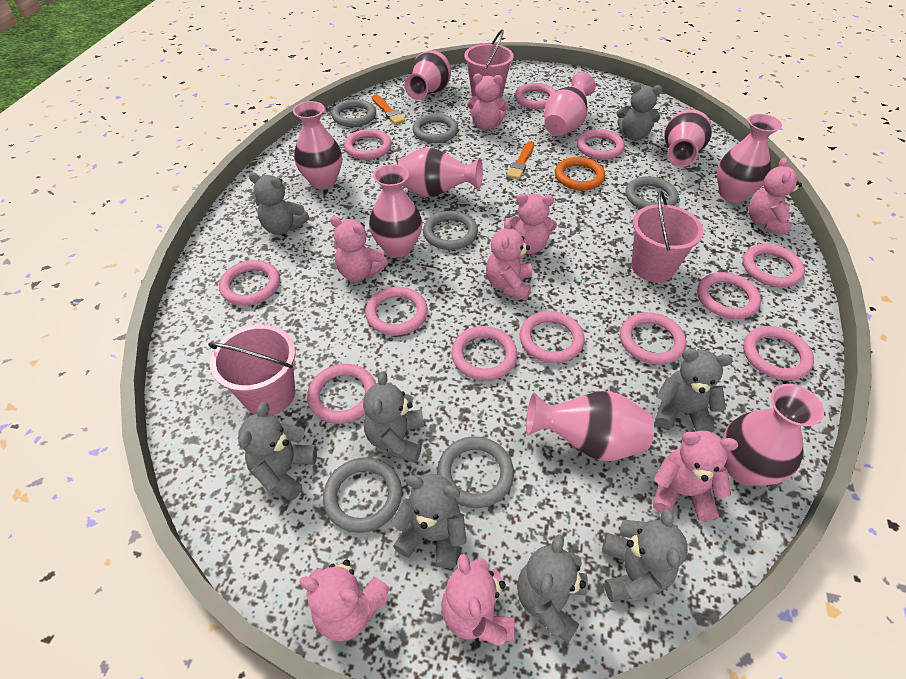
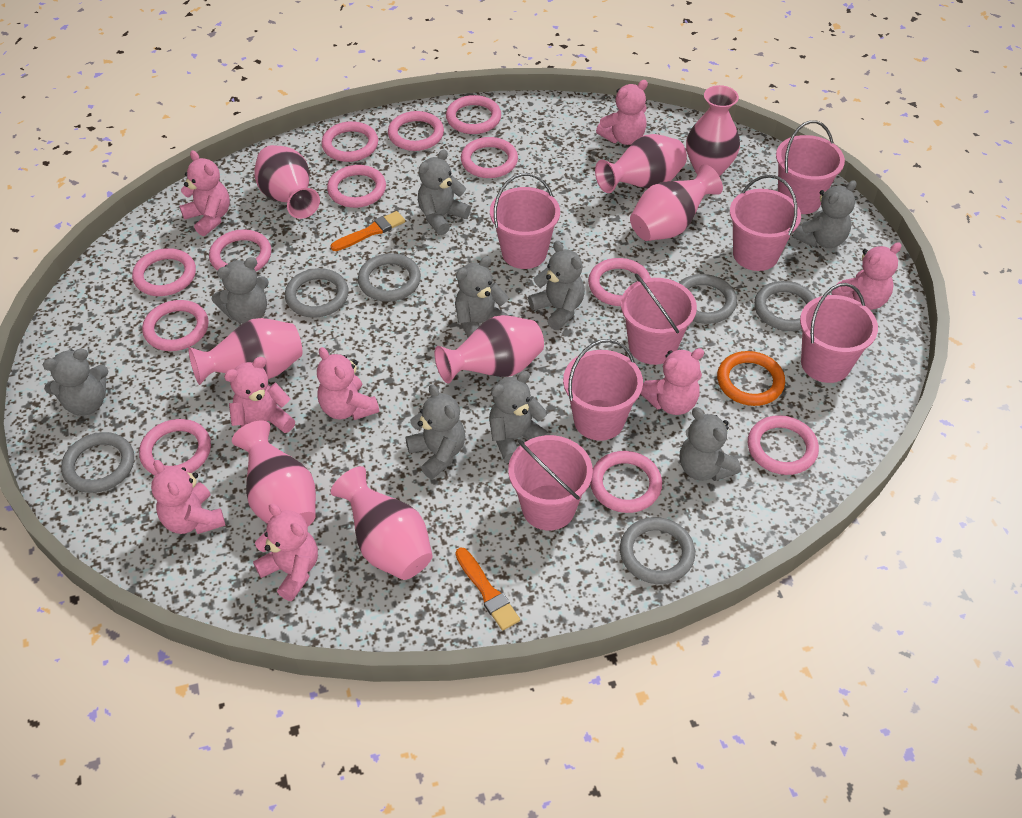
grey teddy bear: [238,402,317,501] [249,172,309,235] [363,371,424,463] [391,474,466,568] [517,534,588,643] [602,508,688,602] [617,83,663,140] [655,349,733,432] = 8 -> [42,349,108,415] [212,257,269,323] [405,384,465,479] [418,149,471,235] [455,256,509,338] [489,371,550,463] [528,241,585,330] [680,407,741,481] [793,180,856,248] = 9
pink bucket: [208,324,296,415] [464,30,514,100] [631,190,703,282] = 3 -> [490,173,560,269] [508,435,593,531] [563,339,643,441] [621,273,697,365] [730,175,801,271] [776,120,845,214] [800,283,878,383] = 7
pink vase: [293,101,342,189] [369,164,422,257] [398,147,483,197] [404,50,451,100] [526,391,654,461] [544,72,596,136] [664,109,712,167] [717,114,782,203] [722,384,824,486] = 9 -> [188,318,303,385] [232,421,316,526] [254,145,320,219] [331,466,433,580] [434,315,544,384] [595,134,687,193] [630,164,723,241] [686,85,740,176] = 8

